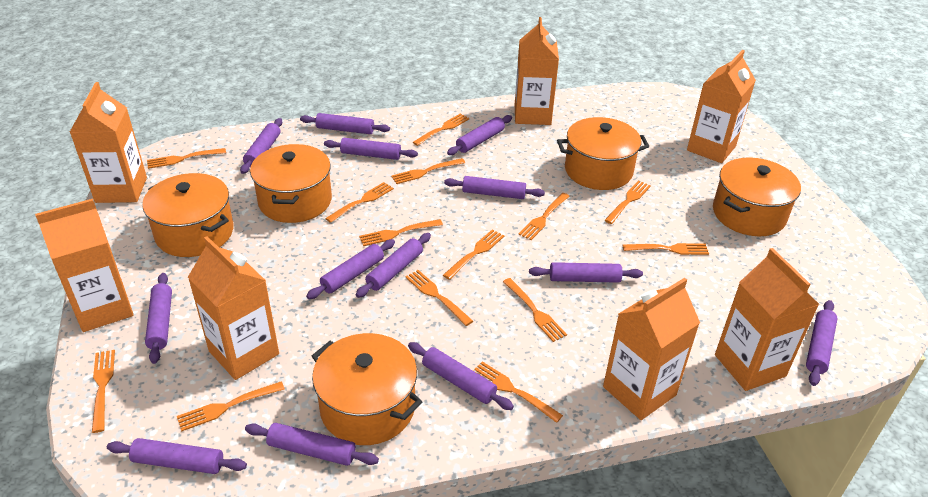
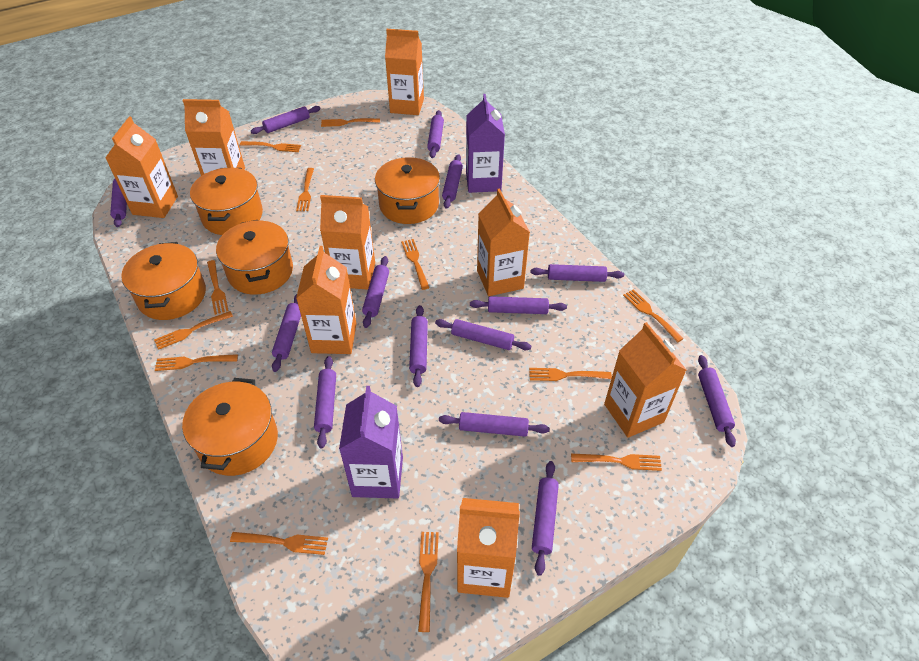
orange carton: [35,199,134,332] [70,82,147,203] [188,236,279,380] [515,17,559,125] [603,278,700,420] [687,50,756,163] [715,248,819,391] = 7 -> [105,117,178,218] [182,99,245,176] [296,246,356,354] [320,195,375,290] [385,29,424,115] [457,498,520,598] [477,189,530,296] [604,322,686,438] = 8
orange fork: [92,350,115,433] [147,148,226,169] [177,381,285,432] [325,182,394,223] [359,219,443,246] [391,158,465,184] [405,270,473,326] [413,114,470,146] [443,230,504,280] [474,361,563,423] [503,278,567,342] [518,193,570,240] [605,180,651,224] [623,243,709,255] = 14 -> [154,311,233,350] [155,354,238,371] [207,260,229,315] [230,532,328,555] [240,141,301,152] [296,168,314,211] [321,118,380,127] [401,239,430,290] [418,532,439,632] [529,368,612,381] [571,453,662,471] [623,289,684,342] = 12
purple carton: none = 0 -> [339,386,403,499] [466,94,505,193] = 2
purple rolling pin: [107,438,247,474] [145,273,172,364] [240,118,282,174] [245,423,379,466] [300,113,390,134] [306,239,395,299] [324,138,418,160] [356,233,431,298] [408,342,514,410] [444,176,545,199] [447,115,512,155] [529,262,643,283] [806,300,838,386] = 13 -> [110,179,127,227] [251,106,321,134] [272,294,301,372] [314,356,336,449] [362,256,389,328] [409,305,428,387] [427,110,444,158] [435,319,531,350] [439,412,549,437] [442,154,463,209] [470,296,567,314] [530,264,624,282] [532,461,559,575] [698,355,736,447] = 14

